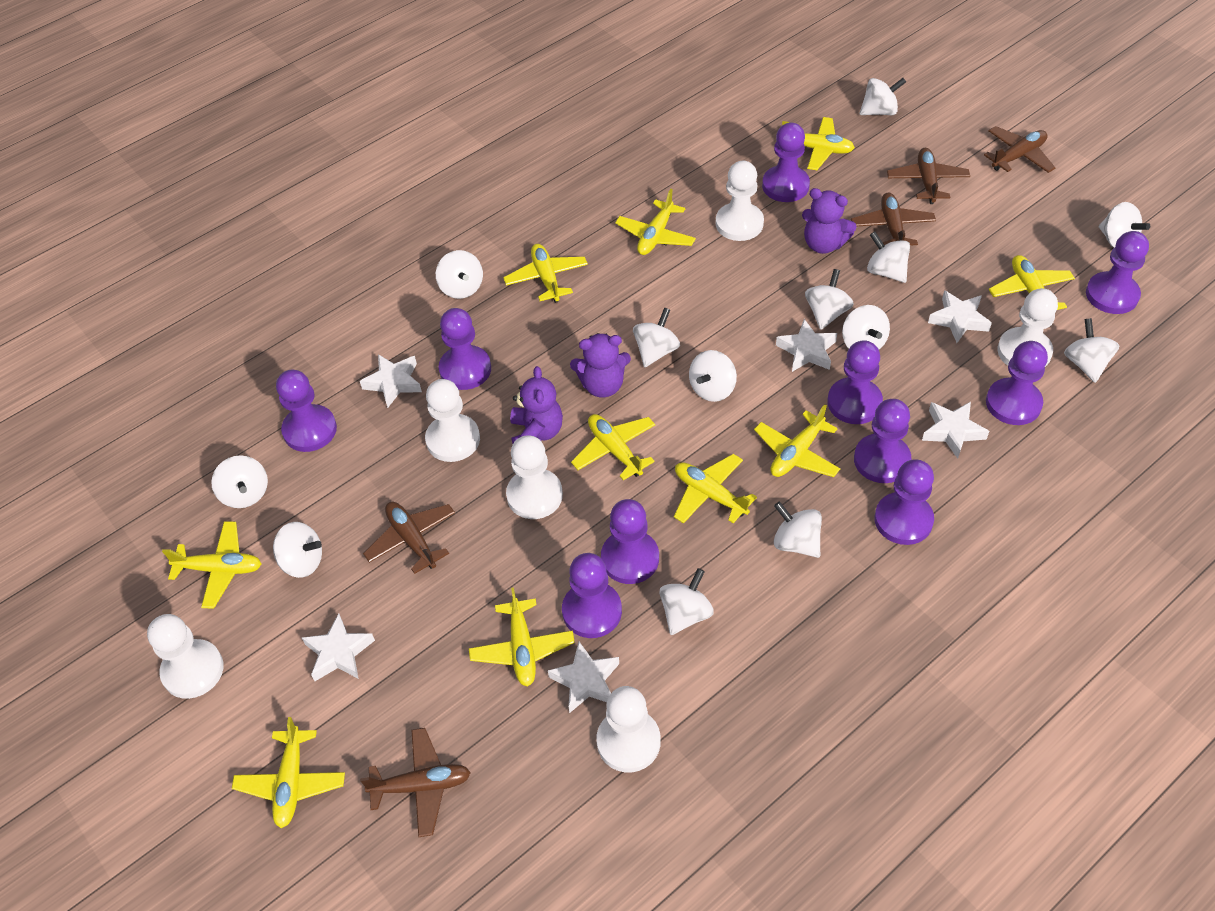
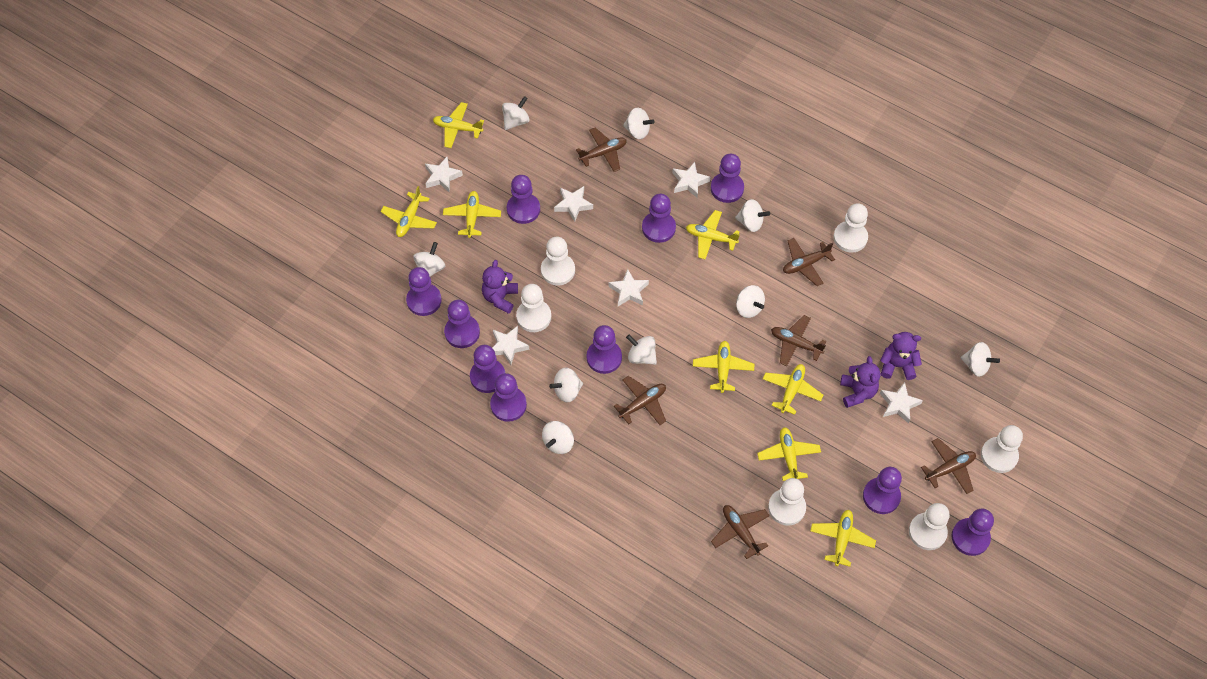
brown plane: [360,728,471,837] [363,502,455,574] [851,192,936,246] [887,148,970,204] [984,126,1055,173] = 5 -> [576,127,627,172] [614,376,666,425] [711,505,769,559] [771,315,826,366] [783,238,835,286] [921,438,976,494] = 6
white spinning top: [211,455,268,508] [273,522,322,578] [436,250,483,299] [633,308,680,367] [659,568,714,635] [689,350,737,402] [774,502,822,558] [805,269,854,330] [842,305,890,349] [860,78,906,115] [867,231,910,283] [1064,318,1119,383] [1099,202,1150,248] = 13 -> [413,242,445,276] [502,96,529,130] [542,421,574,454] [549,367,583,402] [623,108,654,139] [626,335,657,365] [735,199,770,232] [736,285,765,318] [961,342,1000,377] = 9
yellow plane: [162,521,261,608] [232,717,345,828] [469,587,575,686] [503,244,588,303] [571,414,655,480] [615,189,696,255] [674,454,757,524] [754,405,840,477] [782,117,855,170] [989,255,1075,310] = 10 -> [380,186,437,237] [433,102,484,148] [443,191,501,238] [686,210,740,259] [693,341,754,393] [757,427,821,481] [763,364,823,415] [810,510,876,567] = 8

